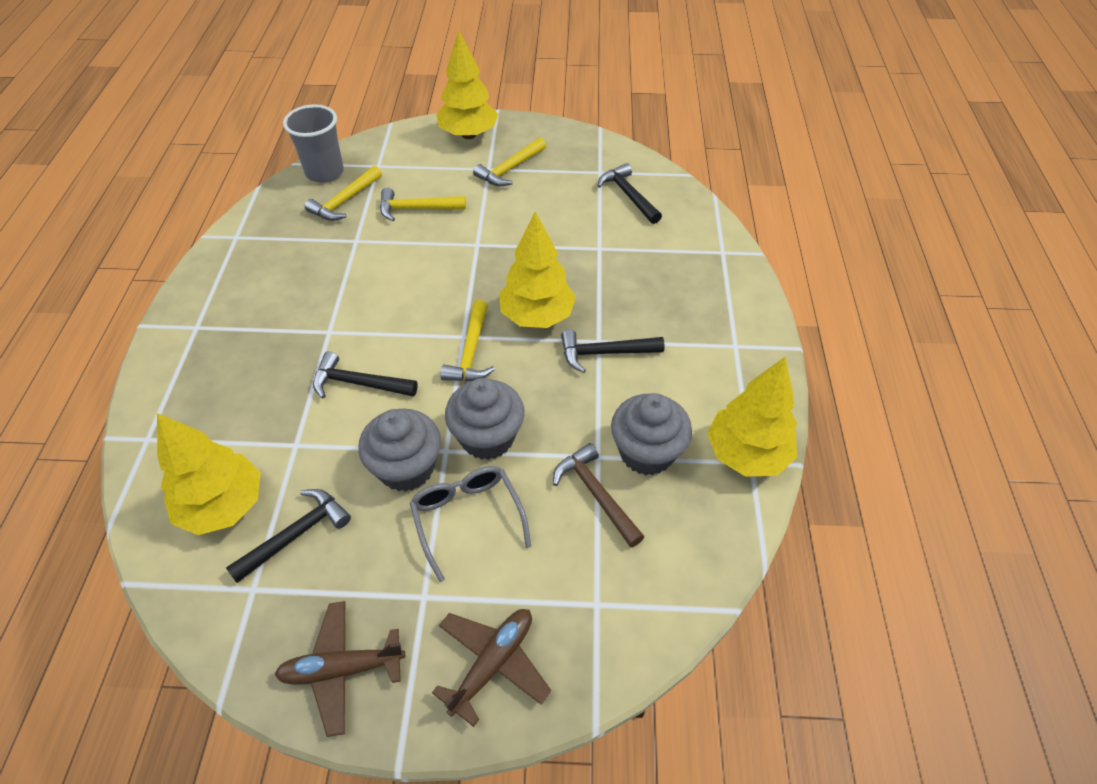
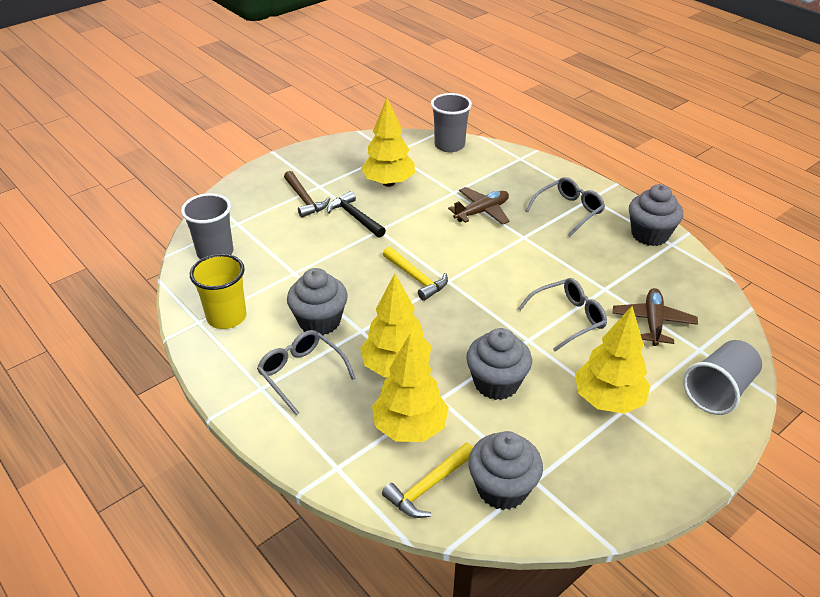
black hammer: [226,489,351,583] [313,351,418,398] [561,330,665,373] [598,163,662,224] = 4 -> [327,191,386,238] = 1
grey cup: [283,104,344,183] = 1 -> [181,193,233,259] [431,93,472,152] [683,340,762,415] = 3
grey cupcake: [358,409,441,492] [445,378,524,460] [611,393,692,475] = 3 -> [287,268,348,335] [466,328,532,400] [468,431,543,510] [629,184,683,246] = 4
grey glasses: [410,466,531,582] = 1 -> [257,330,356,415] [518,278,607,351] [526,177,605,237] = 3
yellow cup: none = 0 -> [190,254,247,329] = 1
yellow hammer: [305,166,382,221] [380,188,466,221] [440,300,495,381] [473,138,546,186] = 4 -> [382,443,473,518] [383,247,448,301] = 2

